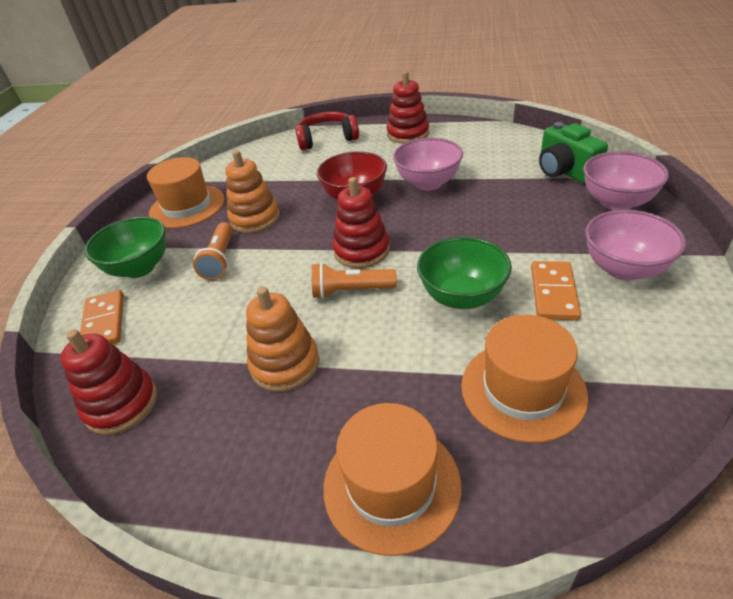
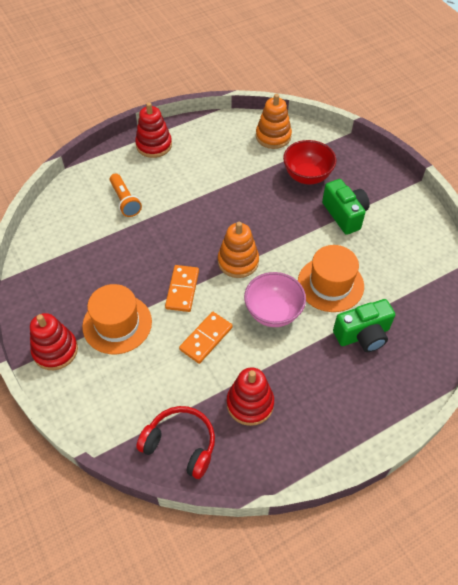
green bowl: [84,217,166,278] [417,237,512,309] = 2 -> none = 0
green camera: [539,122,608,184] = 1 -> [322,179,370,235] [333,299,395,352] = 2
orange flashlight: [193,222,233,280] [311,263,397,299] = 2 -> [110,173,142,217] = 1
orange hat: [147,157,225,228] [323,403,461,556] [461,315,588,443] = 3 -> [82,284,152,354] [298,245,364,312] = 2
pink bowl: [393,138,463,191] [583,151,669,211] [585,210,686,281] = 3 -> [244,272,306,327] = 1

